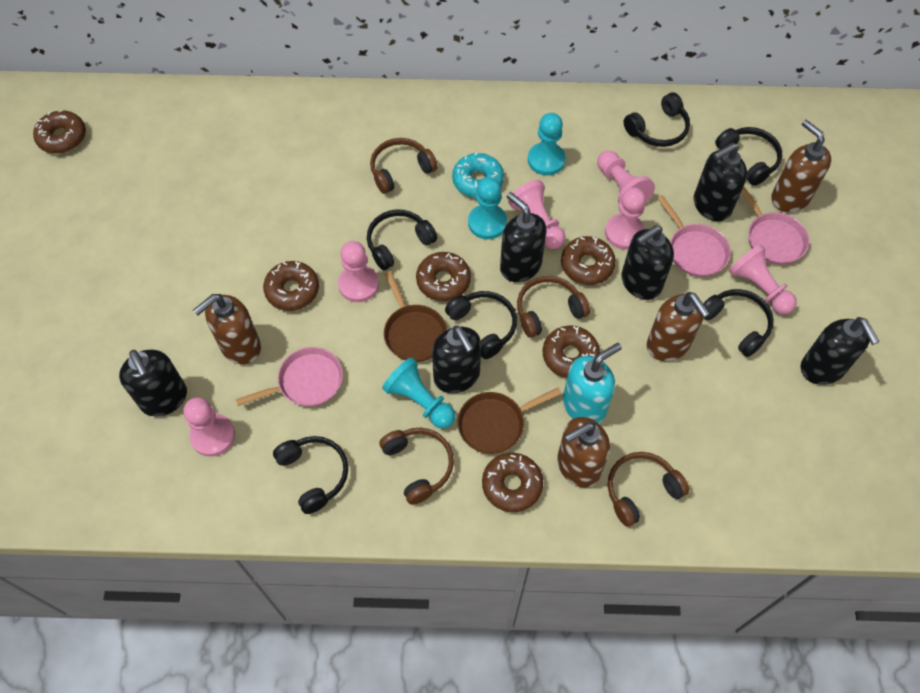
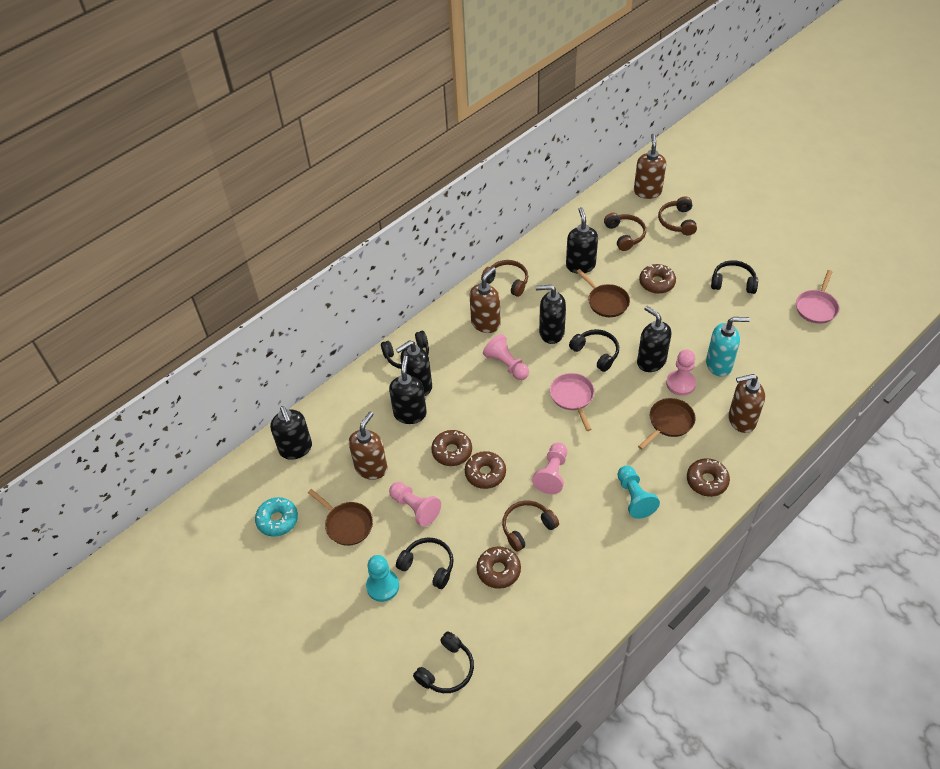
black headphones: [273,436,348,514] [367,209,437,270] [445,291,517,359] [624,92,690,147] [703,289,774,357] [715,127,782,186] = 6 -> [381,331,429,369] [396,537,454,589] [413,632,474,693] [569,329,619,372] [711,260,758,294] = 5
brown donut: [33,110,86,154] [263,261,319,311] [416,252,471,301] [482,453,543,512] [543,325,600,378] [561,236,616,285] = 6 -> [431,430,472,466] [465,451,506,489] [476,546,521,589] [639,264,676,294] [687,458,730,497] = 5
brown pan: [384,271,447,362] [458,388,562,454] = 2 -> [308,489,373,546] [576,269,630,317] [638,398,695,450] = 3
pink pan: [236,347,343,407] [657,195,731,277] [741,187,809,265] = 3 -> [550,373,594,431] [796,270,839,324] = 2
pink pawn: [184,397,235,457] [338,241,379,302] [508,180,565,249] [597,150,655,204] [605,188,646,250] [729,244,797,314] = 6 -> [389,482,441,527] [483,334,529,380] [532,442,567,494] [666,350,696,396] = 4
turquoise pawn: [382,357,455,429] [468,177,507,239] [528,113,566,175] = 3 -> [366,555,399,602] [617,466,660,519] = 2

